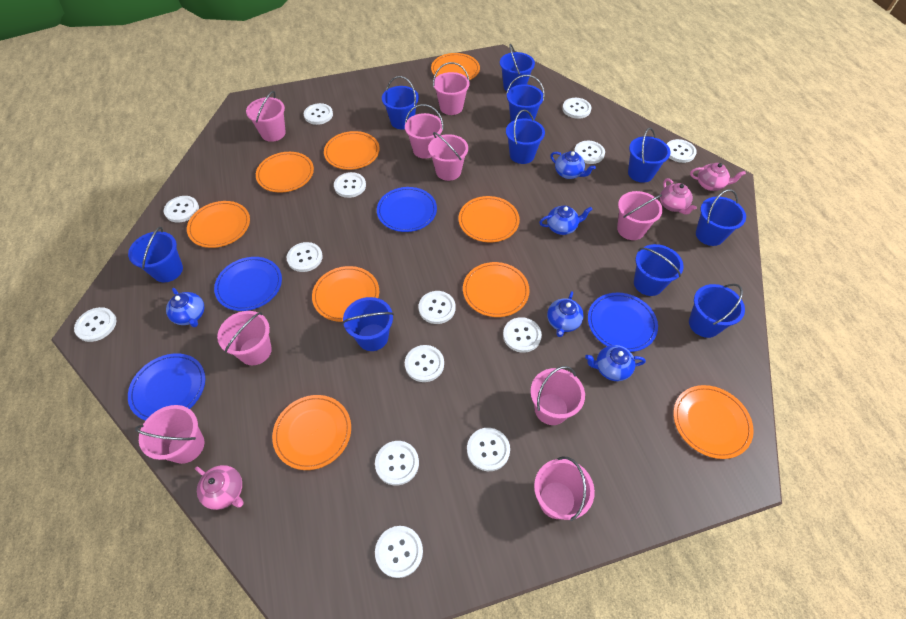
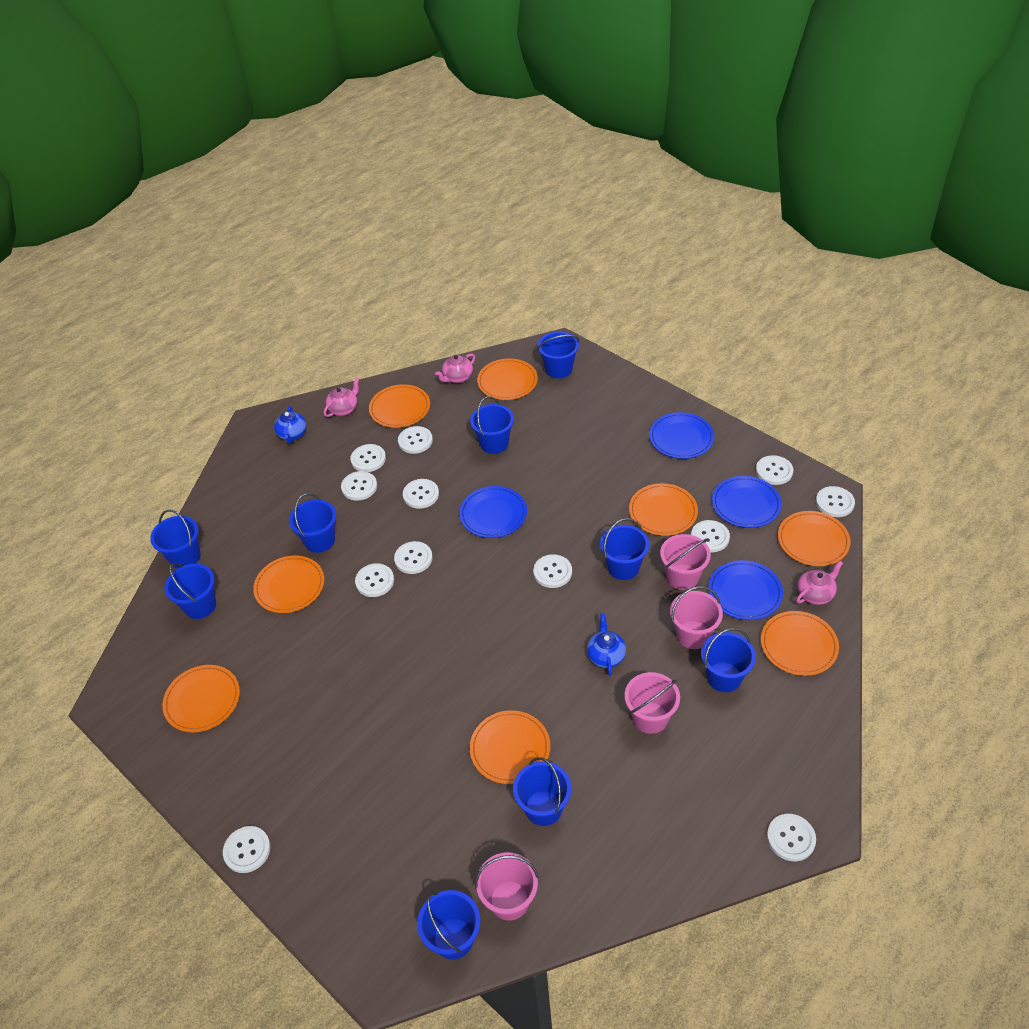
blue bucket: [128,227,183,282] [342,297,394,351] [382,76,419,129] [500,44,535,91] [506,75,545,122] [506,109,545,164] [628,128,670,183] [634,244,684,296] [689,284,745,338] [696,189,746,246] = 10 -> [150,510,201,569] [164,563,216,619] [289,493,336,553] [417,890,481,960] [470,396,514,454] [513,757,571,826] [537,331,579,379] [600,518,649,580] [701,628,756,692] = 9
blue teapot: [166,288,204,327] [539,206,593,235] [547,291,584,337] [550,151,596,179] [585,345,646,381] = 5 -> [274,406,307,443] [587,613,626,675] = 2
orange plate: [187,201,250,248] [256,152,314,193] [272,395,351,470] [312,266,379,322] [324,131,380,170] [431,53,480,80] [459,196,520,242] [463,262,530,317] [673,385,754,459] = 9 -> [162,665,240,732] [253,556,324,613] [369,384,430,428] [470,710,550,784] [477,358,538,400] [629,483,698,536] [761,611,839,676] [778,511,851,566] = 8
pink bucket: [135,405,204,464] [217,311,272,365] [246,91,286,142] [405,104,444,159] [428,132,468,181] [433,62,469,115] [530,366,585,425] [534,457,595,521] [617,191,663,240] = 9 -> [475,852,539,921] [625,672,680,734] [660,534,711,590] [670,586,723,649] = 4
white button: [74,307,116,342] [164,196,199,223] [287,242,323,272] [304,103,333,125] [334,172,366,198] [375,441,419,486] [375,526,423,578] [405,345,444,382] [418,291,455,324] [467,428,510,471] [503,317,542,353] [562,98,591,119] [574,141,605,164] [667,139,697,163] = 14 -> [223,826,271,873] [341,471,377,501] [350,444,386,472] [355,563,394,597] [394,541,433,574] [398,426,433,454] [403,479,439,509] [533,554,572,588] [691,520,730,552] [756,455,793,485] [767,814,816,861] [816,486,855,517] = 12

